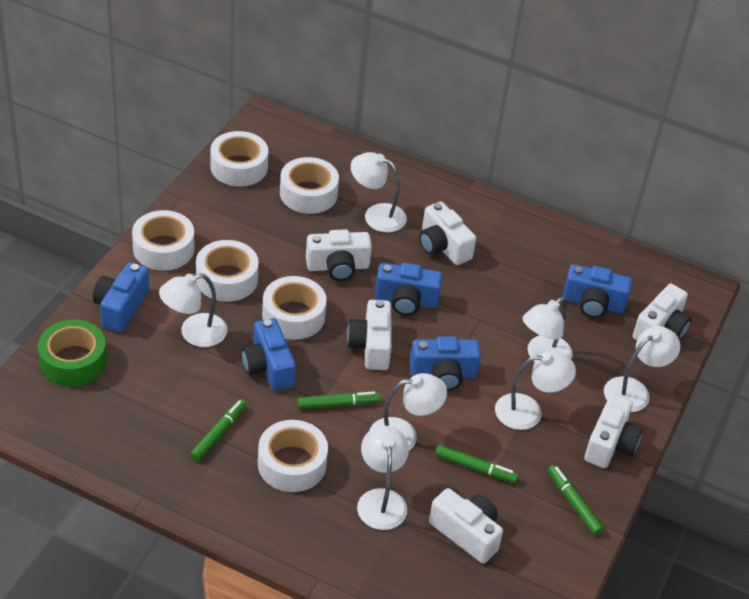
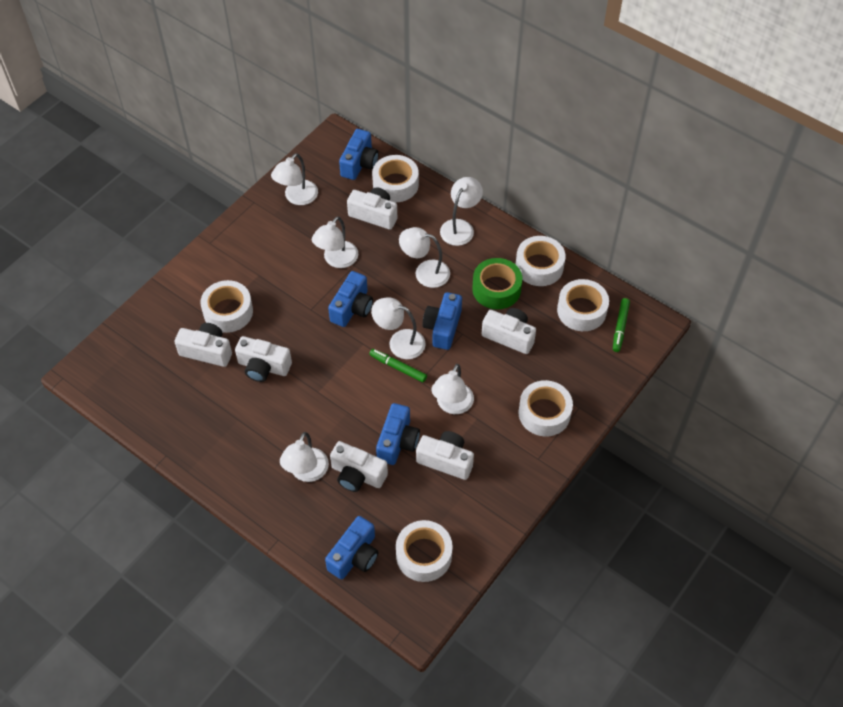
green marker: [190,399,247,461] [298,391,380,409] [436,445,518,483] [548,465,604,535] = 4 -> [369,349,427,383] [613,298,630,352] = 2

